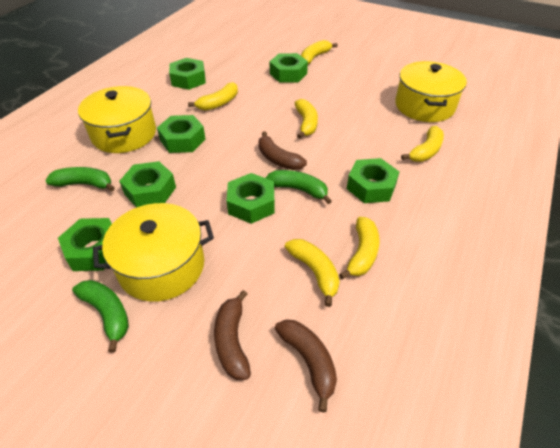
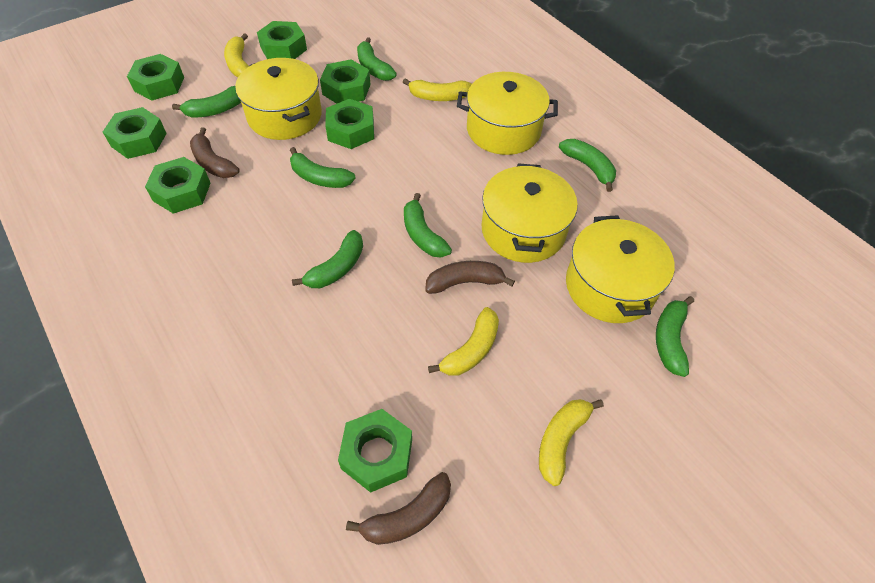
green banana: [45,167,115,192] [72,280,129,353] [266,170,332,204] = 3 -> [172,86,241,118] [290,147,356,188] [292,230,363,288] [357,37,397,81] [404,193,452,257] [559,139,616,192] [656,296,694,377] = 7
yellow banana: [188,82,238,111] [285,239,340,307] [295,99,318,139] [301,40,338,64] [339,217,380,279] [401,126,444,162] = 6 -> [224,33,249,77] [403,78,472,101] [428,307,499,376] [539,399,604,486] = 4
yellow pot: [78,86,156,153] [93,203,214,302] [395,61,467,122] = 3 -> [235,58,322,140] [457,72,558,155] [481,163,578,263] [566,215,675,323] = 4

